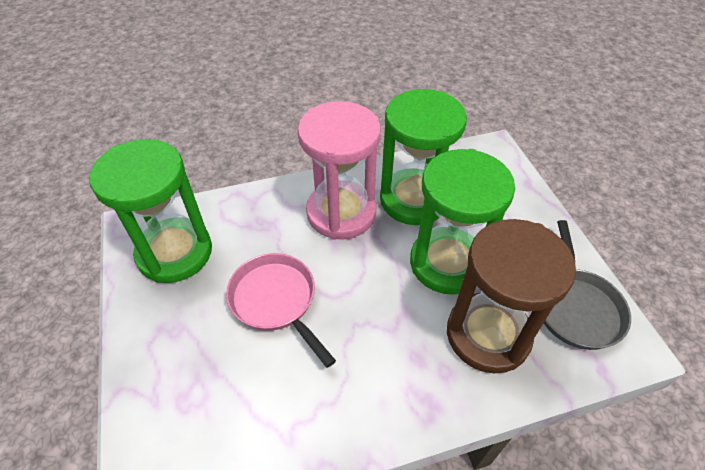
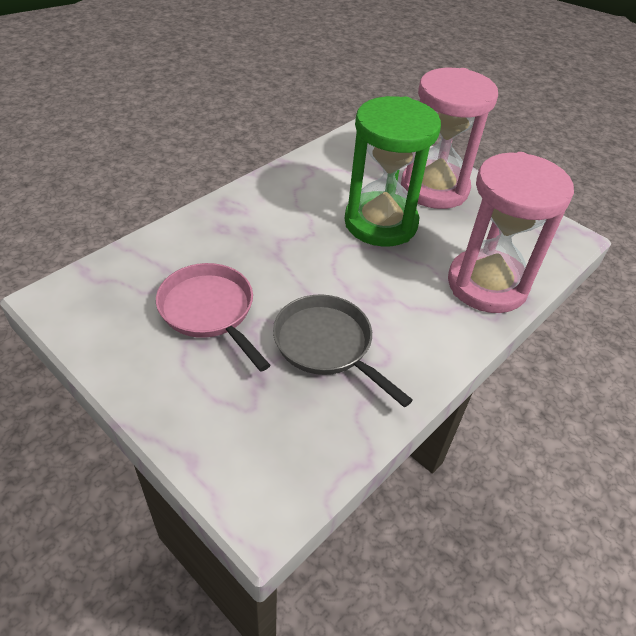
brown hourglass: [447,219,576,373] = 1 -> none = 0
green hourglass: [89,139,212,283] [380,89,467,225] [410,149,515,295] = 3 -> [345,96,441,247] = 1
pink hourglass: [298,101,381,240] = 1 -> [401,68,498,209] [448,152,574,313] = 2

